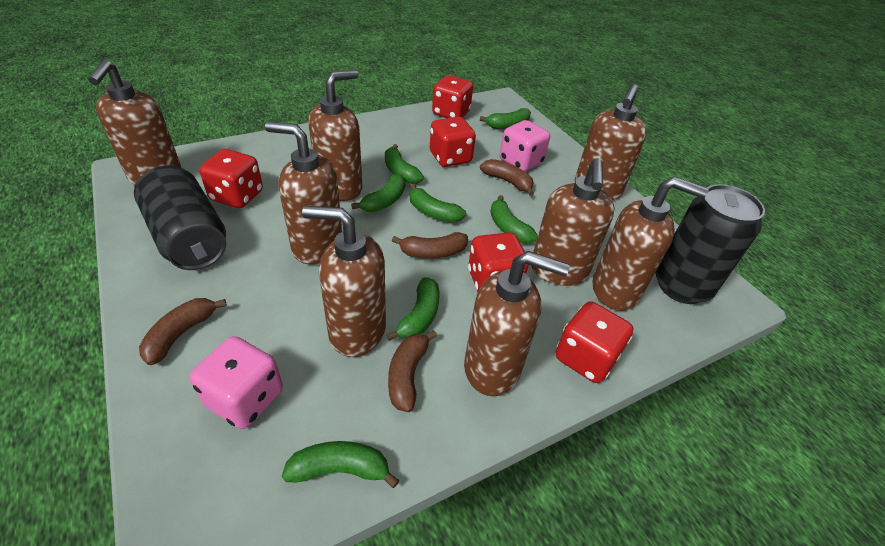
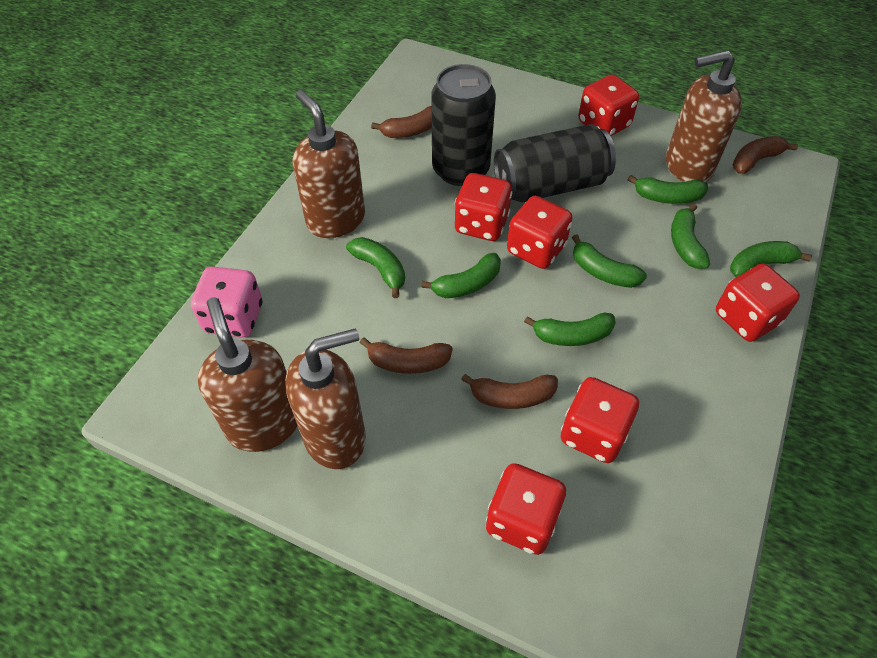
brown soap dispenser: [88,59,182,185] [265,122,342,264] [302,206,386,357] [308,70,362,201] [464,251,570,396] [532,158,615,286] [575,84,647,200] [593,177,709,311] = 8 -> [197,297,297,452] [285,328,366,469] [293,90,365,238] [666,50,742,182] = 4
pink dice: [190,336,283,429] [500,120,550,172] = 2 -> [191,266,263,338] = 1
red dice: [199,149,263,208] [430,117,476,167] [432,75,473,118] [468,232,529,292] [556,302,634,383] = 5 -> [455,173,512,241] [486,463,566,555] [507,196,573,269] [561,377,639,463] [578,74,639,136] [716,264,800,342] = 6

